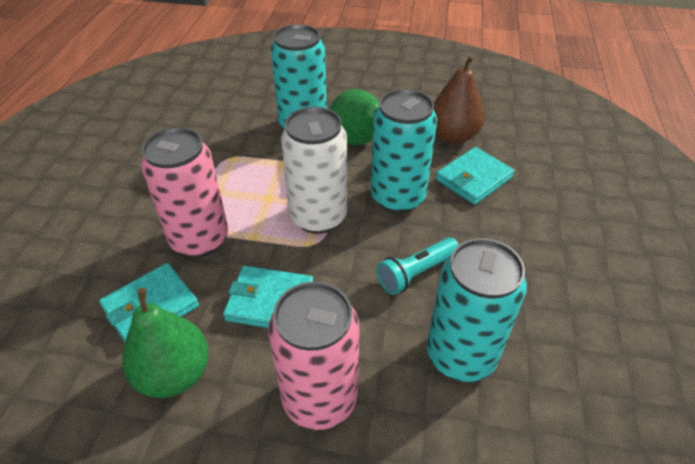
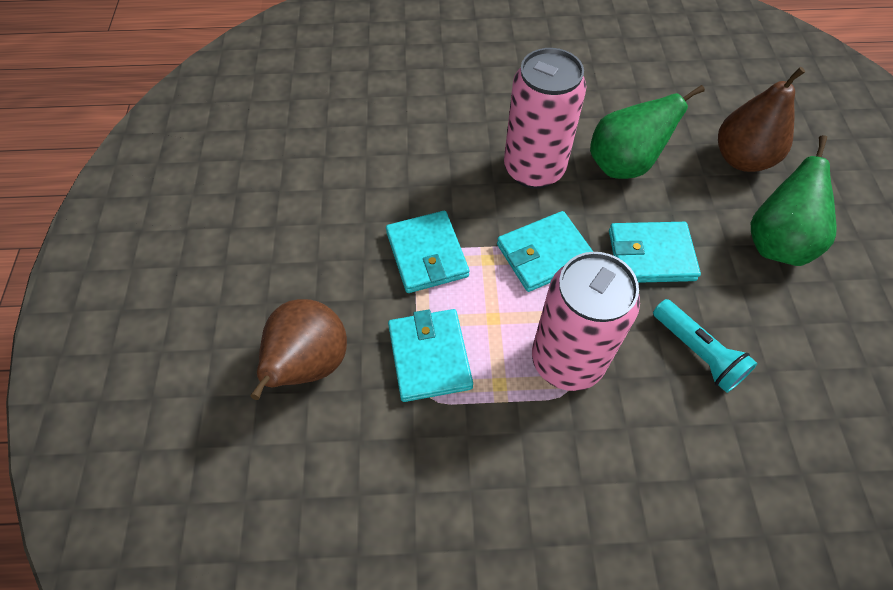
brown pear: [434,55,485,144] = 1 -> [250,299,347,400] [718,67,805,172] = 2
turquoise can: [271,24,327,129] [371,89,437,213] [427,238,527,382] = 3 -> none = 0
turquoise wallet: [99,263,199,342] [223,266,313,328] [436,147,515,205] = 3 -> [386,211,469,293] [388,309,473,402] [497,211,593,292] [609,222,701,283] = 4
white can: [281,107,347,234] = 1 -> none = 0

